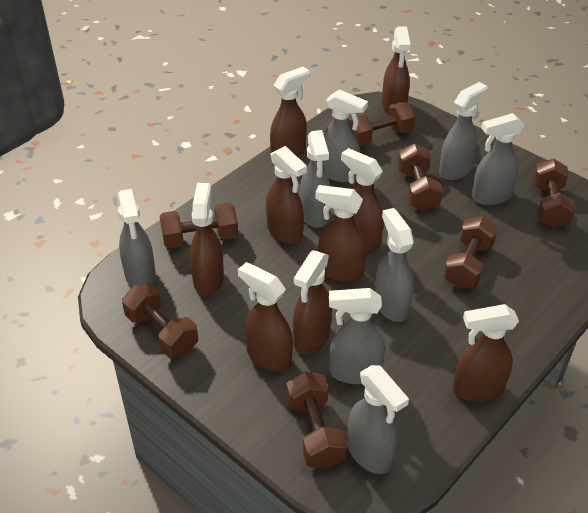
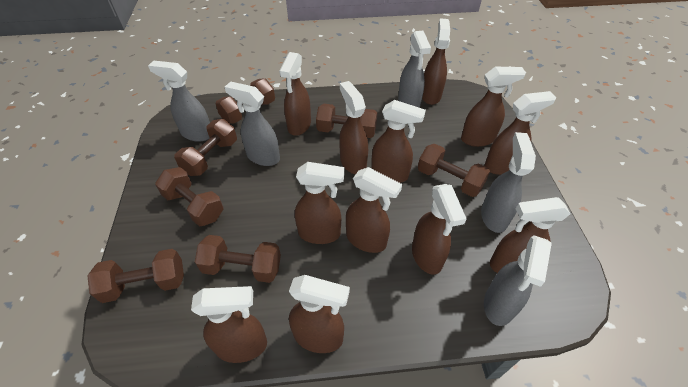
brown spray bottle: [190,183,224,295] [238,262,293,372] [266,146,307,244] [270,67,310,158] [293,250,332,354] [315,185,366,282] [341,148,384,251] [382,26,411,113] [453,304,519,402] = 9 -> [191,286,267,363] [279,52,311,136] [289,275,350,353] [295,162,345,244] [339,81,368,174] [346,167,402,253] [371,100,426,183] [412,184,467,275] [422,18,450,105] [461,67,526,147] [484,91,556,175] [490,197,571,273] = 12
grey spray bottle: [118,189,156,287] [300,130,330,228] [323,89,368,182] [329,288,385,384] [347,365,409,474] [375,208,414,322] [439,82,488,180] [472,113,525,205] = 8 -> [148,61,210,142] [225,81,280,166] [398,31,431,108] [481,132,536,233] [484,235,552,326] = 5

